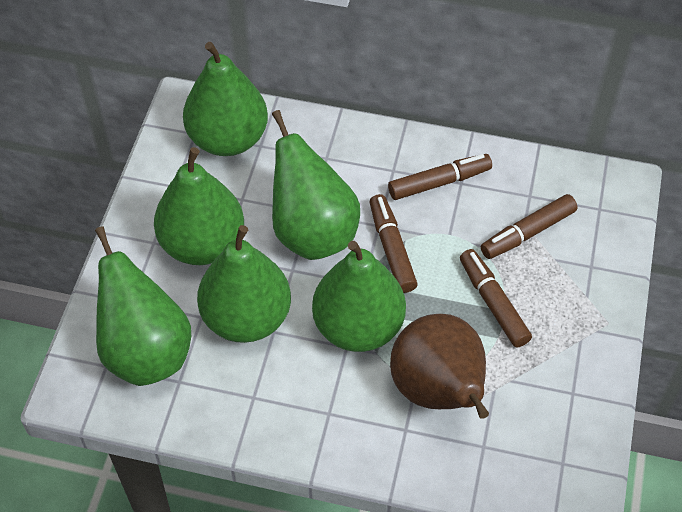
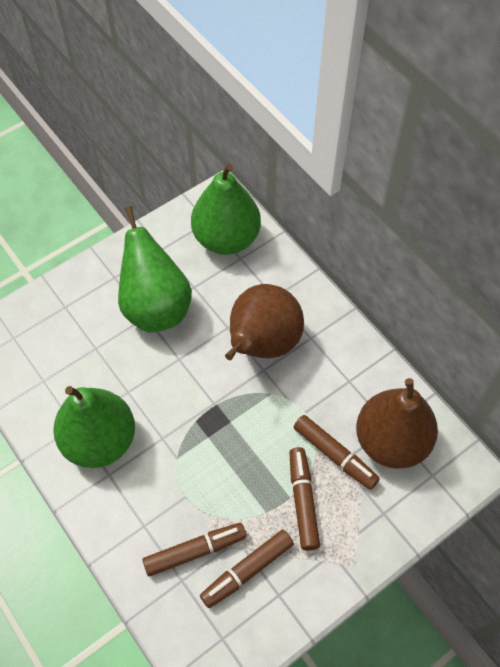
brown pear: [390,314,489,419] = 1 -> [225,284,304,360] [356,378,438,469] = 2
green pear: [95,226,191,386] [154,147,244,265] [183,42,268,156] [197,225,291,343] [272,110,360,260] [312,241,406,352] = 6 -> [53,386,135,468] [118,206,192,332] [191,163,261,255] = 3

